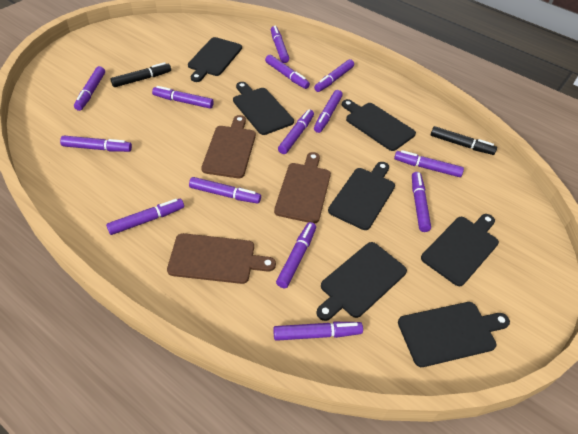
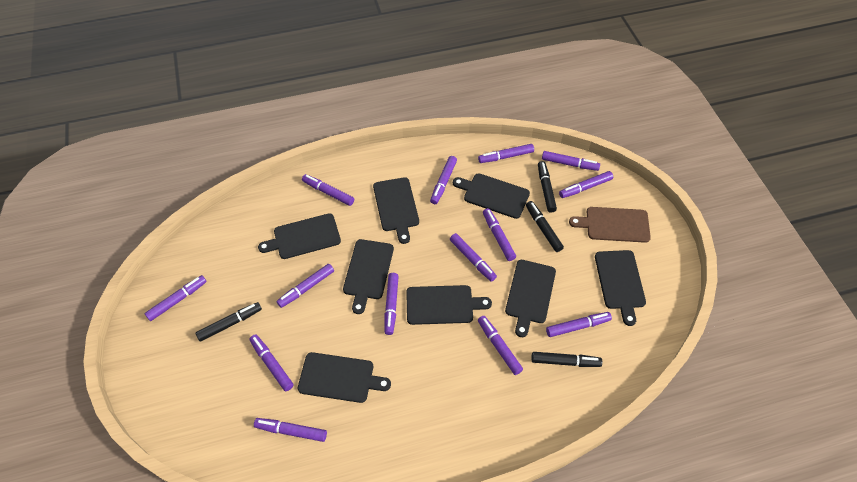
black cutting board: [188,37,242,82] [233,82,294,135] [316,242,407,321] [328,162,395,230] [342,99,416,151] [398,302,510,367] [421,214,499,286] = 7 -> [258,213,341,259] [298,352,391,403] [343,239,394,314] [373,177,419,244] [406,285,492,325] [453,173,530,219] [505,260,556,337] [595,250,646,326] = 8
black marker: [110,62,171,87] [430,126,497,155] = 2 -> [196,302,262,342] [526,201,564,252] [531,352,602,367] [538,161,557,213] = 4
brown cutting board: [167,233,276,284] [201,115,256,178] [274,152,331,224] = 3 -> [569,207,651,243] = 1

